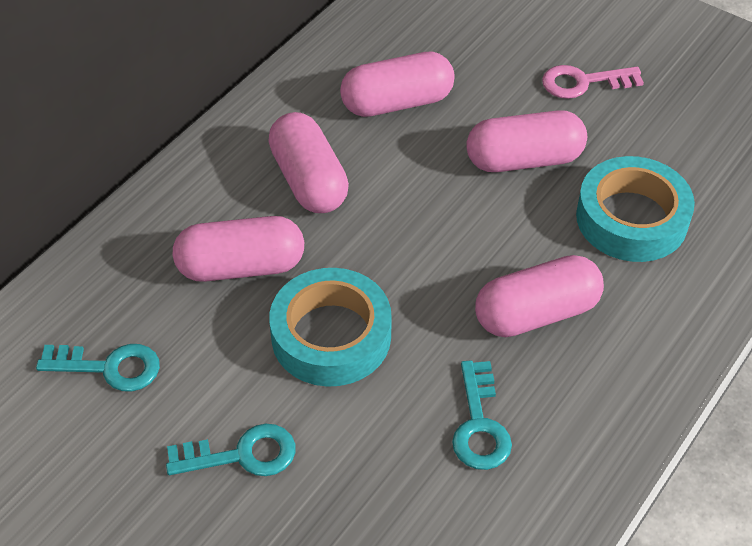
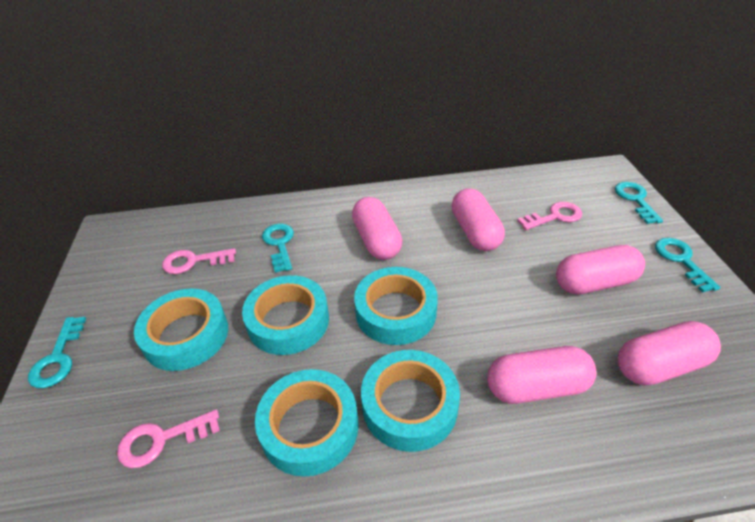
pink key: [542,65,644,99] = 1 -> [117,410,220,468] [162,248,236,274] [517,202,582,230] = 3
turquoise key: [36,344,160,392] [166,424,296,476] [452,360,512,470] = 3 -> [28,317,86,388] [262,224,294,273] [615,182,663,224] [655,238,721,293] = 4
turquoise tape: [269,268,392,387] [576,156,695,262] = 2 -> [134,288,228,371] [242,275,329,355] [255,369,359,477] [354,267,438,345] [361,350,460,452] = 5

